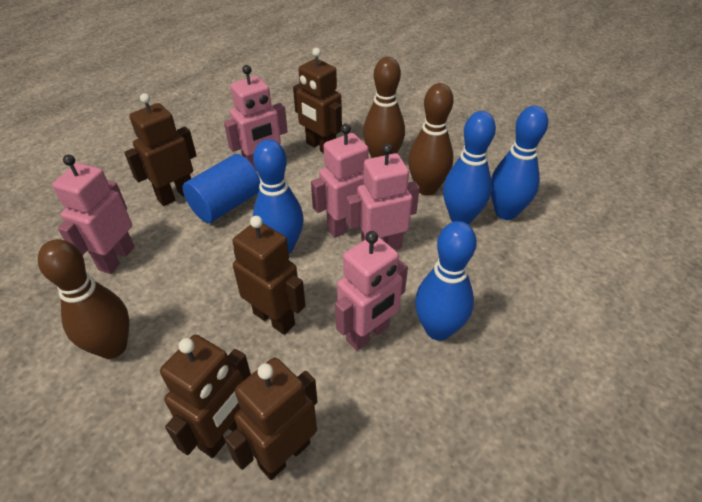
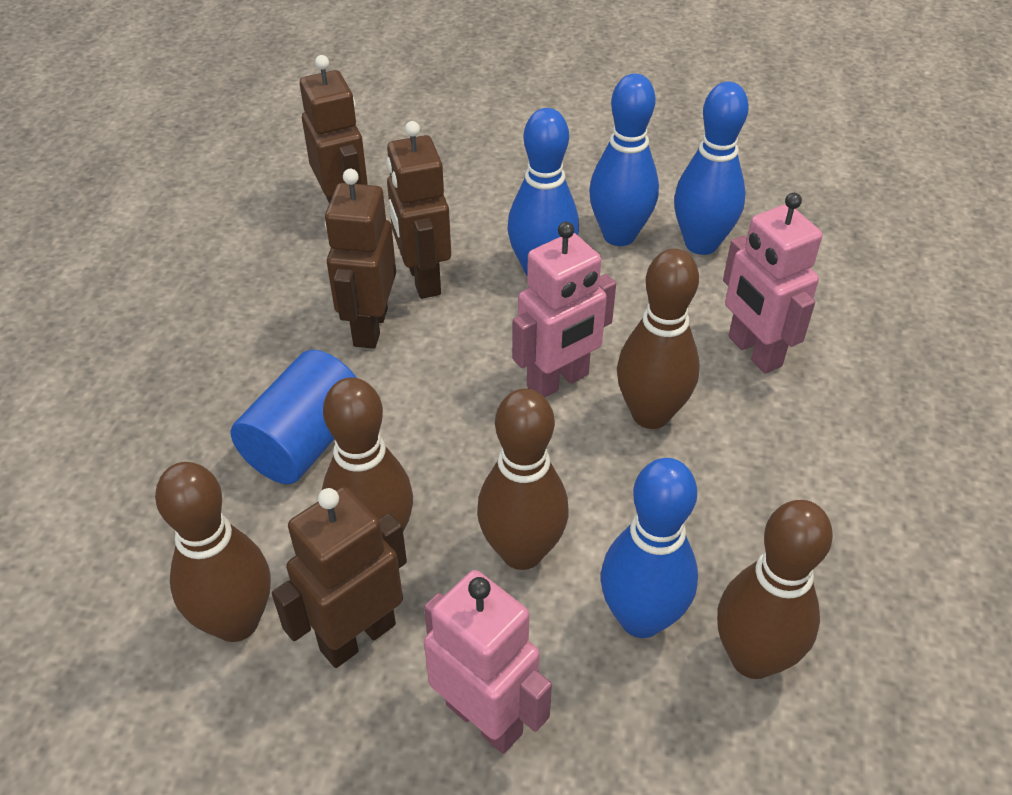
brown bowling pin: [38,239,130,359] [363,57,405,158] [408,83,454,196] = 3 -> [155,462,271,642] [322,377,413,531] [477,388,569,570] [617,249,700,429] [717,500,833,679] = 5
brown robot: [124,93,197,206] [160,334,251,458] [225,358,318,480] [232,216,306,335] [293,48,342,153] = 5 -> [272,486,407,668] [300,55,367,203] [325,169,396,349] [386,121,451,299] = 4
pink robot: [52,154,134,274] [224,65,288,172] [311,124,370,238] [335,231,408,351] [347,144,420,250] = 5 -> [424,570,552,754] [513,222,616,397] [723,193,822,374] = 3

